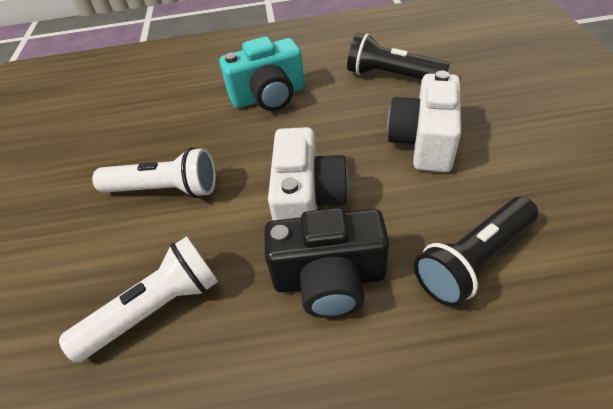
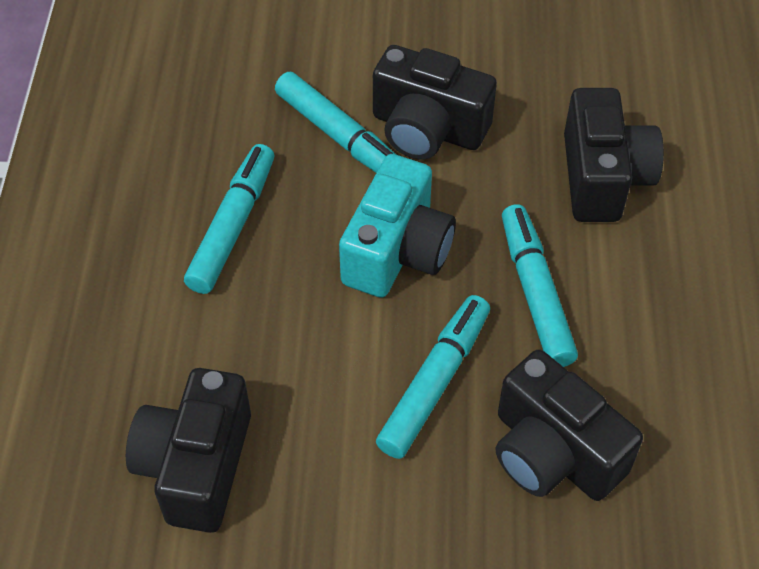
black camera: [264,208,389,318] = 1 -> [126,368,251,533] [373,45,497,160] [496,350,643,501] [564,88,664,222] = 4
black flashlight: [347,33,450,79] [414,197,538,307] = 2 -> none = 0
turquoise marker: none = 0 -> [184,144,274,294] [275,72,395,173] [376,295,490,459] [502,204,578,367] = 4
white camera: [268,127,349,221] [387,70,461,173] = 2 -> none = 0
white flashlight: [59,236,218,362] [92,148,216,198] = 2 -> none = 0

